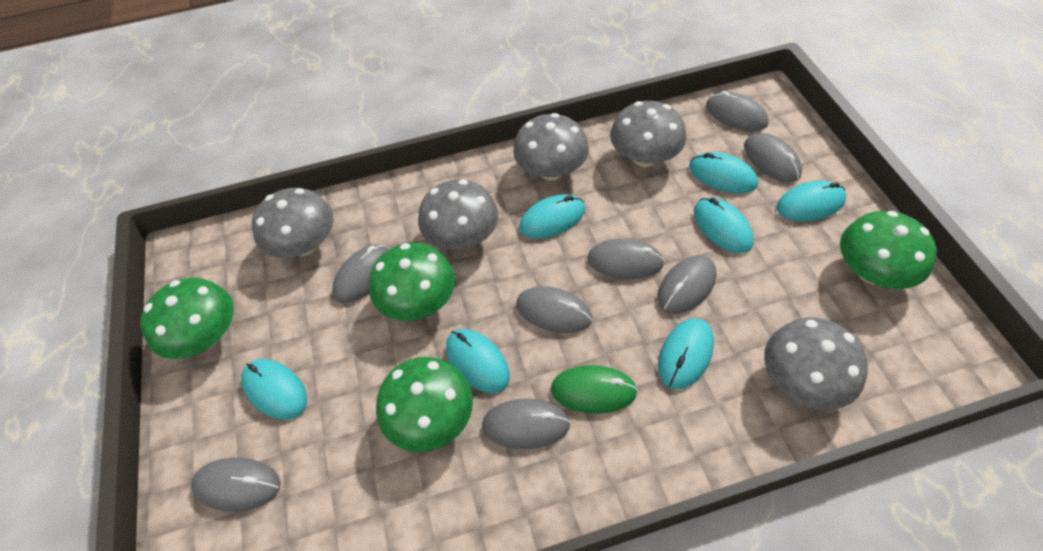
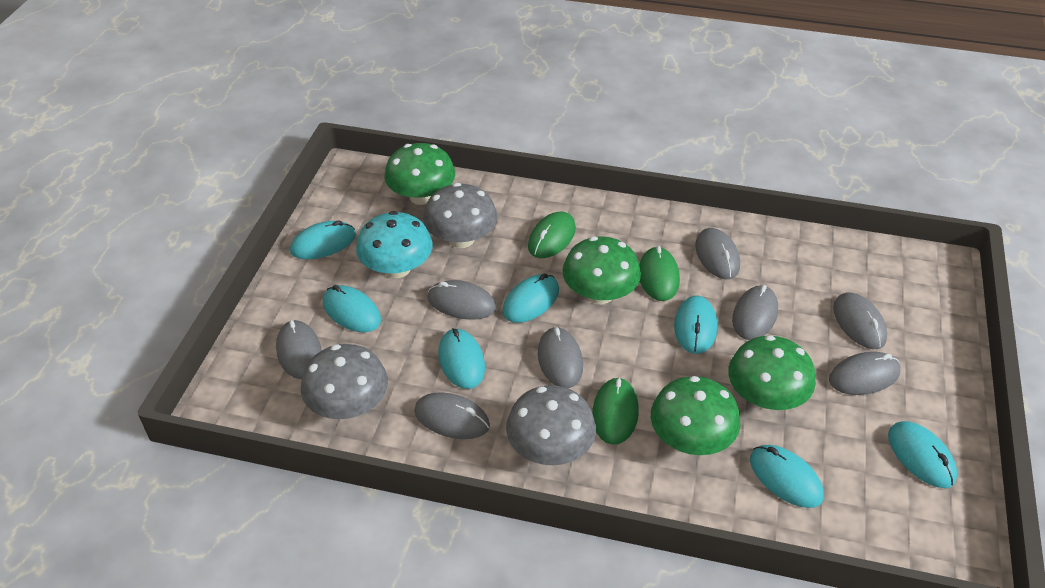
green mouse: [551,365,638,414] = 1 -> [528,212,576,258] [592,377,639,445] [639,246,680,301] = 3
grey mushroom: [252,188,334,258] [418,179,498,250] [513,113,589,180] [610,101,686,167] [764,318,868,410] = 5 -> [301,344,388,419] [423,183,497,248] [506,385,596,465] = 3
turquoise mushroom: none = 0 -> [356,211,433,278] = 1

